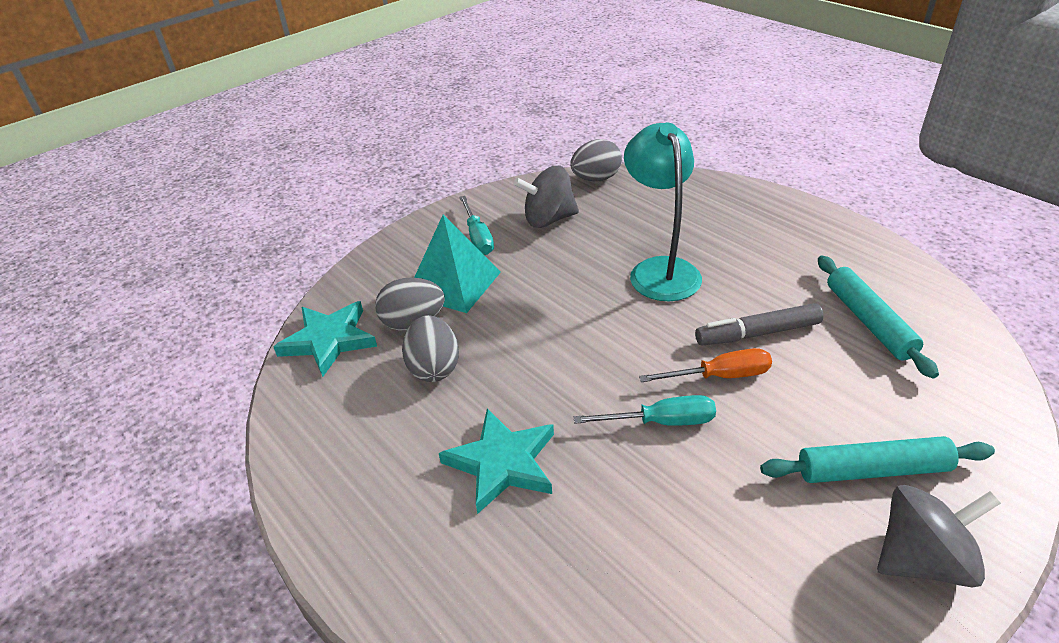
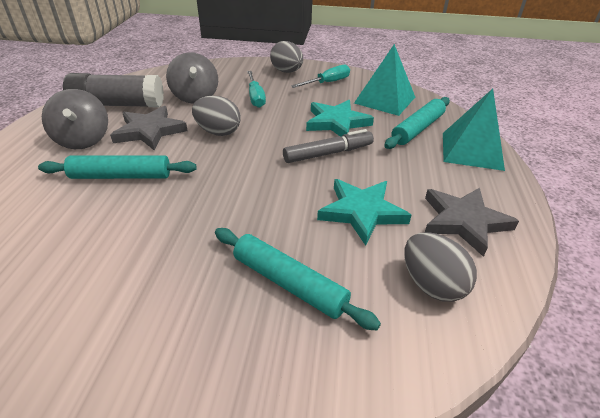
grey glue stick: none = 0 -> [63,73,164,107] = 1
grey star: none = 0 -> [110,106,188,150] [425,188,519,257] = 2
orange screwdriver: [639,348,772,382] = 1 -> none = 0
turquoise lamp: [624,123,702,301] = 1 -> none = 0
turquoise pyramid: [414,214,501,313] = 1 -> [354,44,415,116] [443,89,505,171] = 2
turquoise rolling pin: [760,436,995,483] [818,256,939,378] = 2 -> [38,155,197,179] [215,228,381,330] [384,97,450,149] = 3

